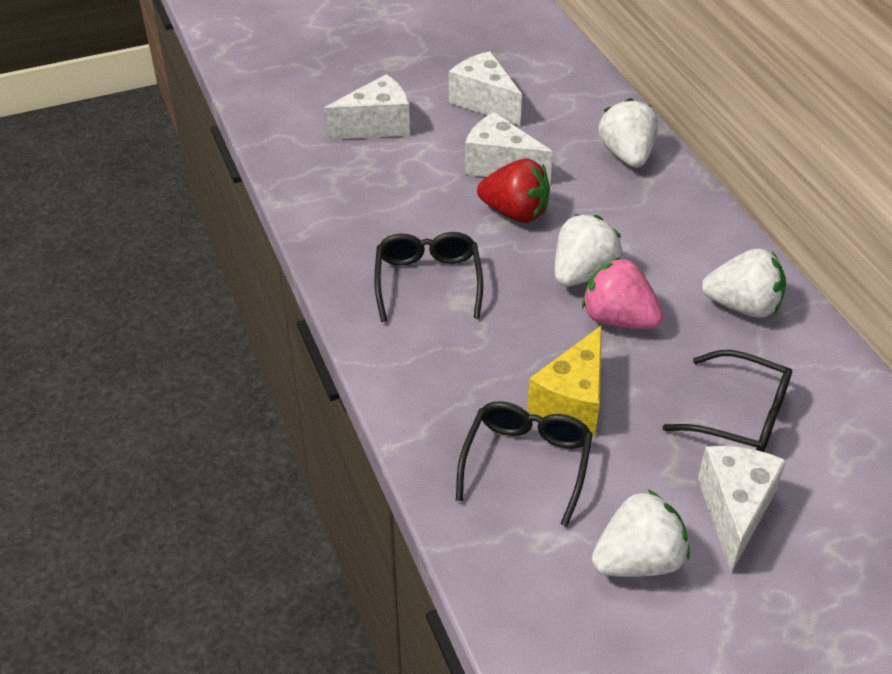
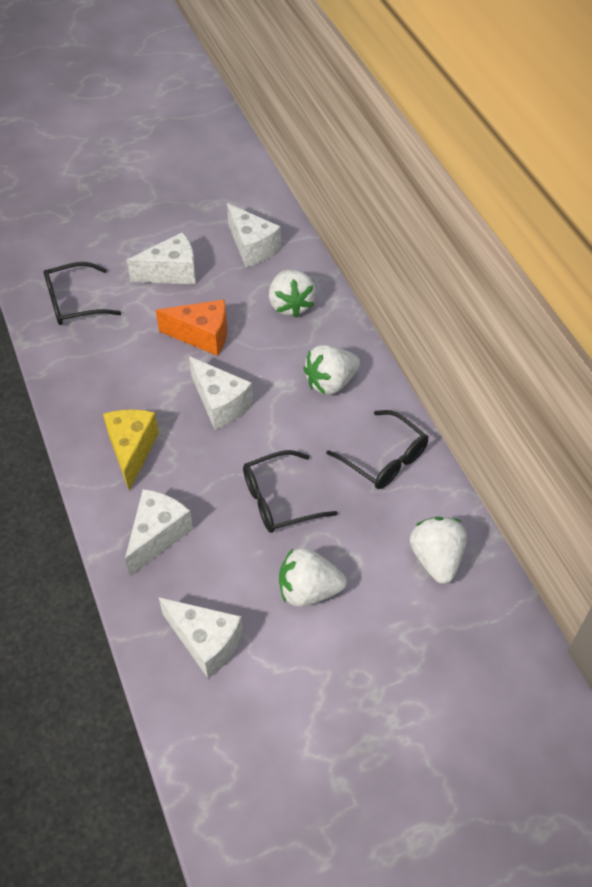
orange cheese: none = 0 -> [156,300,227,356] = 1
pink strawberry: [582,257,663,329] = 1 -> none = 0
red strawberry: [477,159,550,223] = 1 -> none = 0
white cheese: [324,74,410,140] [449,51,522,126] [465,112,553,184] [698,446,786,573] = 4 -> [125,489,193,576] [127,232,196,284] [159,597,243,679] [189,356,253,430] [227,203,281,267] = 5

